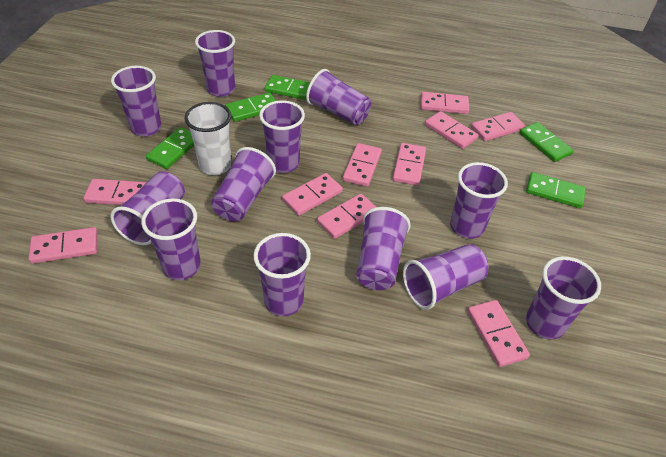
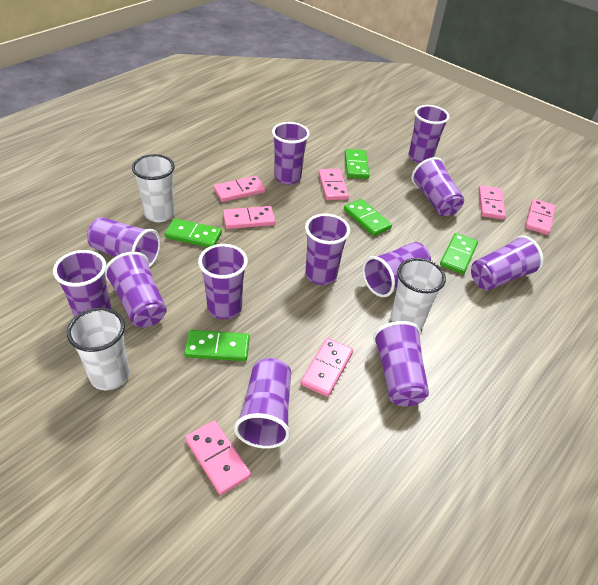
pink domino: [29,227,98,264] [83,179,147,205] [282,173,343,216] [317,194,376,239] [343,143,382,187] [393,143,426,186] [421,92,469,114] [425,111,479,149] [468,300,530,367] [471,112,525,141] = 10 -> [185,420,251,495] [214,176,265,202] [223,206,275,229] [300,338,353,397] [318,169,349,200] [479,185,506,220] [525,199,556,235] = 7
white cup: [185,102,232,175] = 1 -> [67,308,130,390] [132,154,175,222] [391,258,446,329] = 3

